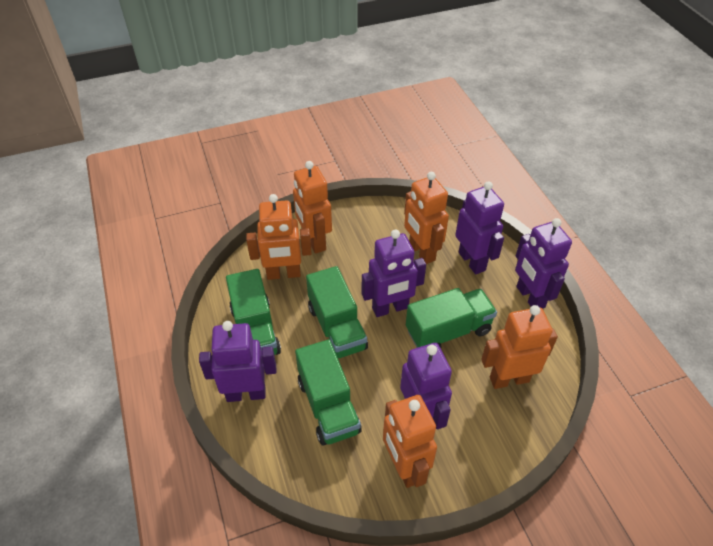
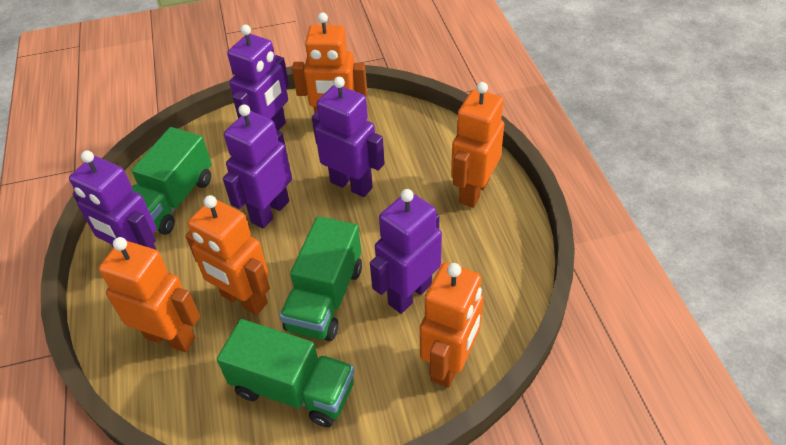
green truck: [226,269,281,355] [295,340,362,446] [306,266,368,358] [406,288,497,348] = 4 -> [132,127,212,235] [217,319,355,427] [280,216,362,341] = 3

